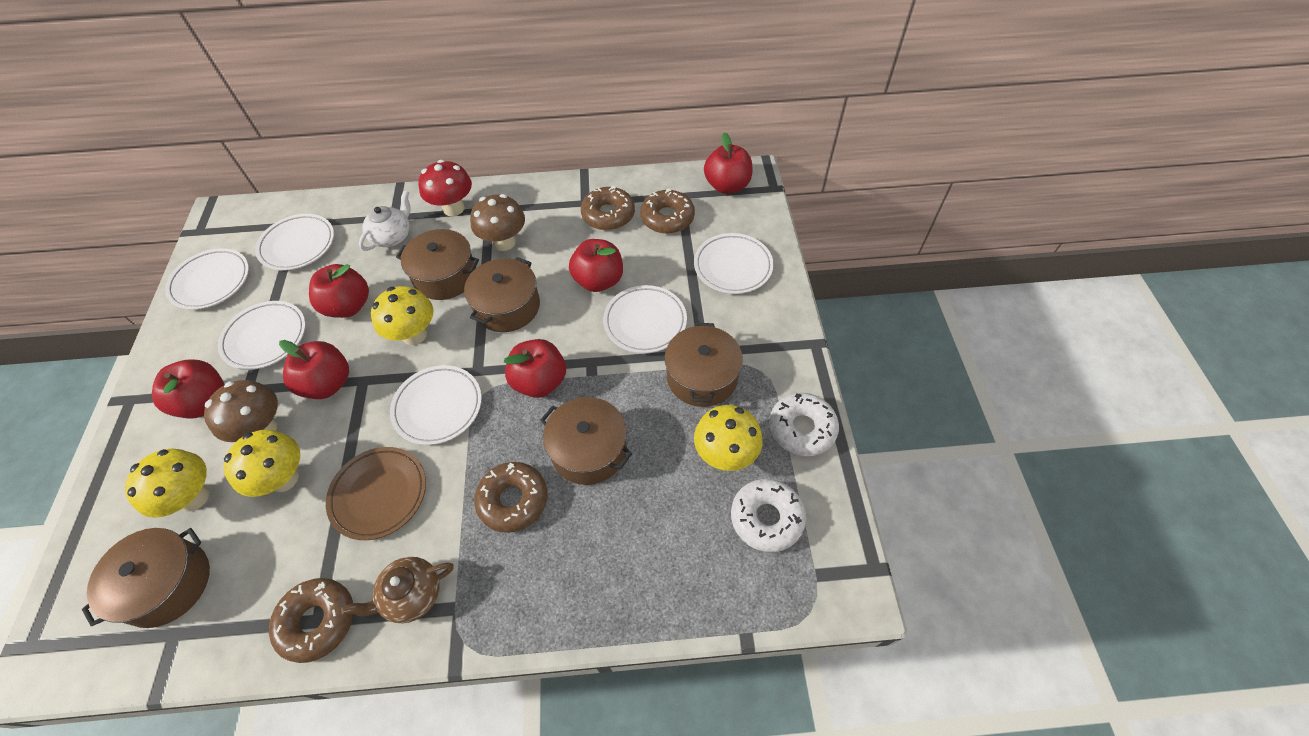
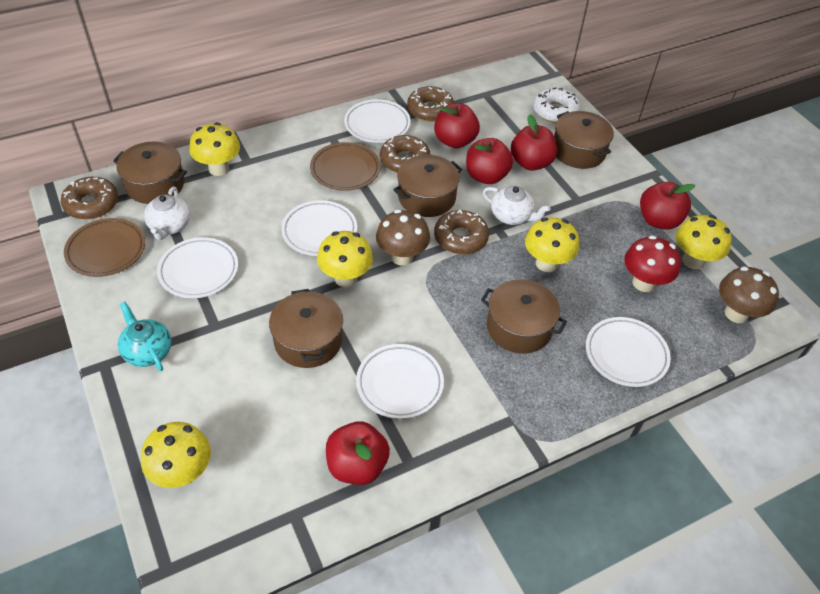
brown plate: [326,447,426,540] = 1 -> [64,218,145,277] [310,142,381,191] = 2
brown teapot: [341,557,454,624] = 1 -> none = 0
red apple: [152,360,224,418] [279,340,349,399] [309,264,369,318] [504,339,566,398] [569,239,623,292] [704,132,752,194] = 6 -> [326,421,390,485] [434,103,480,148] [466,138,513,184] [511,114,557,171] [640,182,695,230] = 5
turquoise teapot: none = 0 -> [118,302,171,371] = 1
white donut: [731,479,806,552] [769,393,839,456] = 2 -> [533,88,580,123] = 1
white plate: [165,248,249,310] [218,301,306,370] [255,214,334,271] [390,365,482,445] [603,285,687,353] [694,233,774,294] = 6 -> [157,237,238,298] [281,200,357,256] [344,99,411,143] [356,344,444,419] [586,317,671,387] = 5
white teapot: [359,190,411,251] = 1 -> [144,187,191,240] [483,186,551,225] = 2
yellow mushroom: [125,449,209,518] [223,429,300,497] [371,286,433,345] [694,405,763,471] = 4 -> [141,422,211,488] [189,122,240,176] [317,231,373,287] [525,217,579,272] [676,215,732,269] = 5

